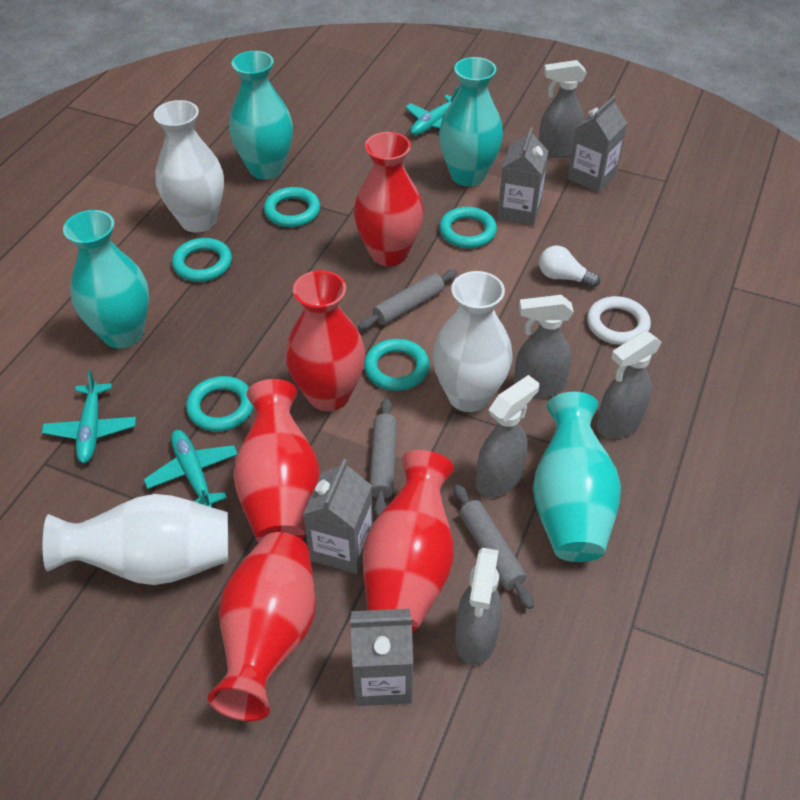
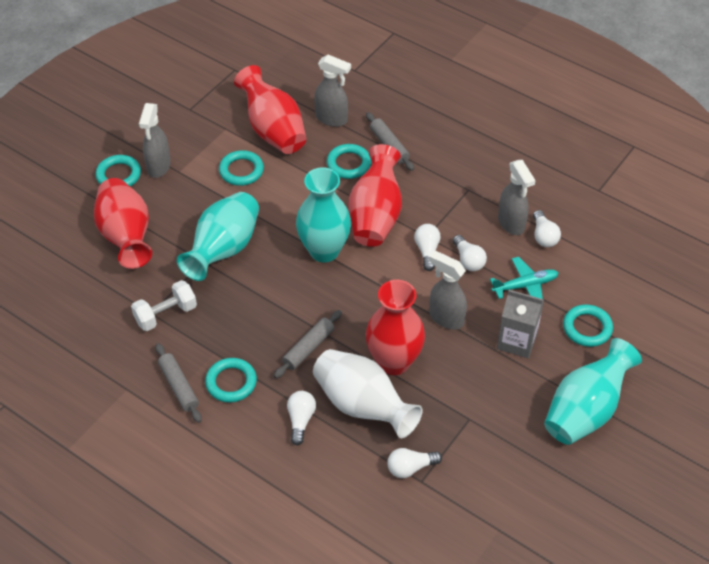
grey carton: [303,459,373,574] [350,609,413,706] [497,127,549,226] [568,96,627,192] = 4 -> [497,290,544,358] = 1
grey spray bottle: [455,548,502,665] [476,375,539,497] [514,295,574,398] [539,60,587,158] [596,331,662,439] = 5 -> [139,103,171,178] [314,55,351,127] [429,251,467,329] [498,160,536,235] = 4
red vase: [207,532,316,721] [233,379,320,542] [285,270,365,411] [354,132,423,266] [362,450,454,631] = 5 -> [94,178,152,269] [234,65,306,154] [348,144,402,247] [366,280,425,375] = 4
turquoise plane: [42,370,136,463] [144,430,238,507] [405,86,460,135] = 3 -> [490,257,558,299] = 1
turquoise vase: [63,210,149,349] [229,51,293,180] [439,57,503,186] [533,392,621,562] = 4 -> [177,192,259,281] [296,167,351,262] [544,338,642,445] = 3
white dumbbell: none = 0 -> [131,280,197,331] = 1
white light bulb: [539,245,600,288] = 1 -> [287,391,316,446] [387,448,442,478] [414,224,441,271] [453,235,487,271] [533,210,561,247] = 5
white ring: [587,296,651,345] = 1 -> none = 0
white vase: [43,494,228,585] [154,100,224,233] [432,271,513,412] = 3 -> [313,349,423,438] = 1

